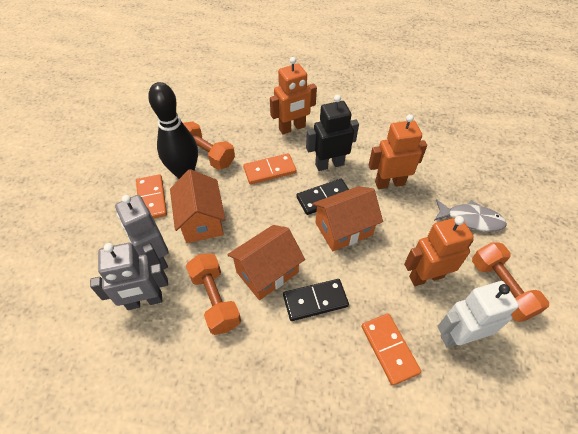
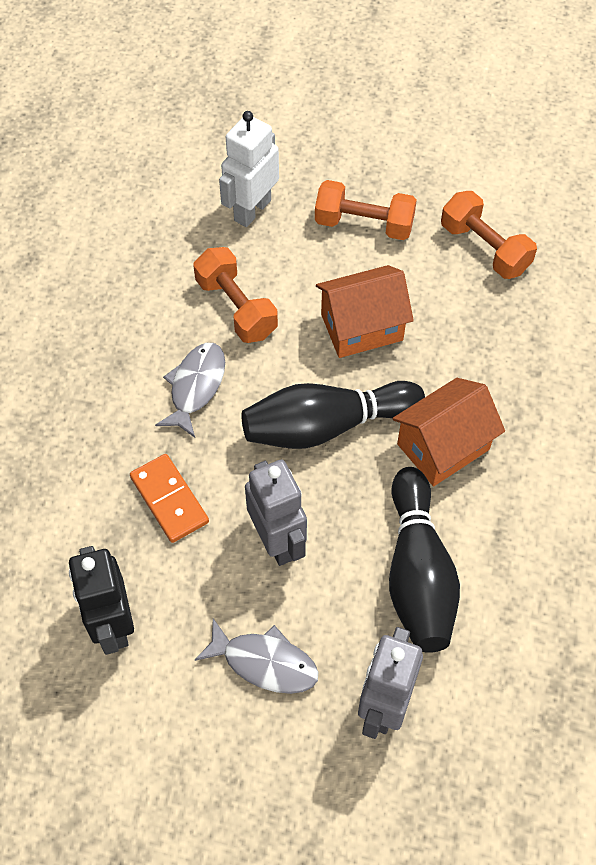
black bowling pin: [148,82,198,179] = 1 -> [242,381,425,449] [389,467,460,653] = 2
black domino: [283,279,349,321] [296,179,349,215] = 2 -> none = 0
grey fish: [434,199,507,232] = 1 -> [155,343,225,438] [195,618,318,694] = 2
orange domino: [136,174,167,219] [243,153,296,184] [362,313,421,386] = 3 -> [130,454,209,543] = 1
orange house: [170,169,225,243] [227,225,305,300] [312,186,383,251] = 3 -> [316,265,414,358] [392,378,505,486] = 2
orange robot: [270,57,317,135] [369,114,427,189] [404,216,474,286] = 3 -> none = 0

